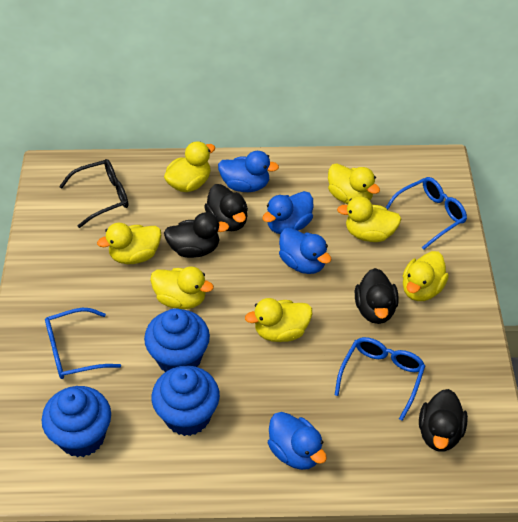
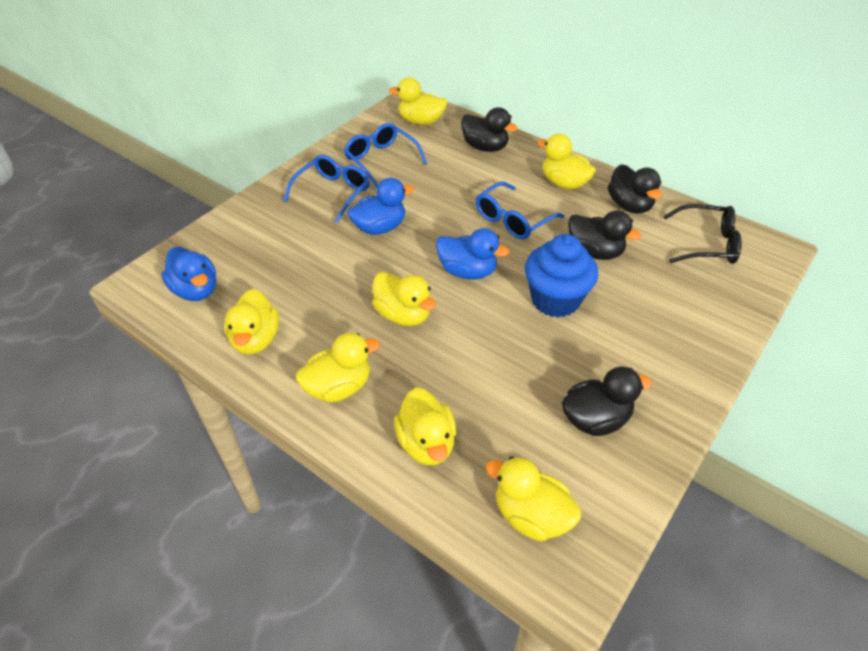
blue cupcake: [42,386,111,457] [144,308,210,372] [152,366,220,436] = 3 -> [525,234,598,317] = 1
blue duck: [218,151,279,192] [262,191,314,234] [268,412,327,470] [279,228,331,274] = 4 -> [161,247,216,301] [348,178,414,235] [436,228,509,280] = 3

